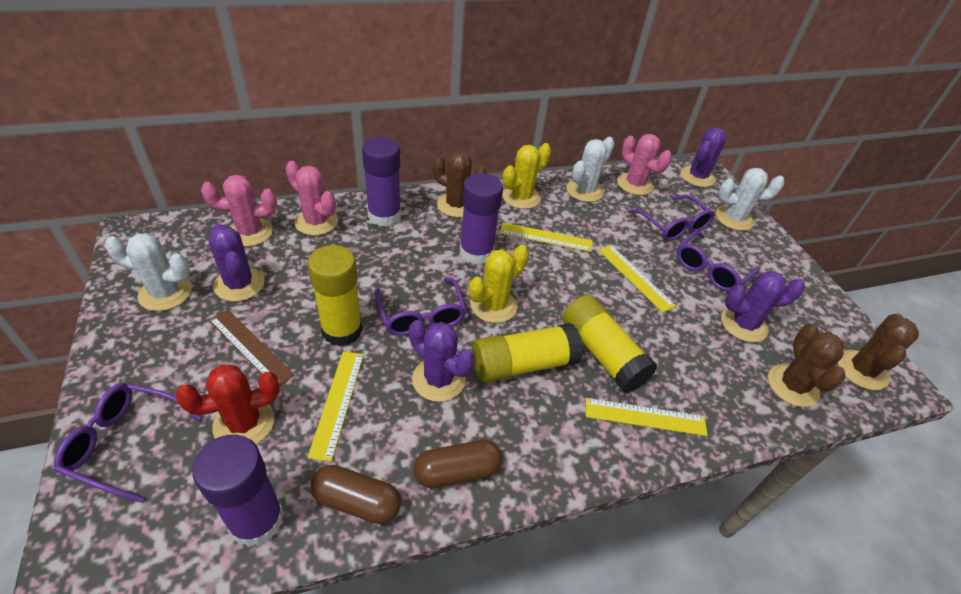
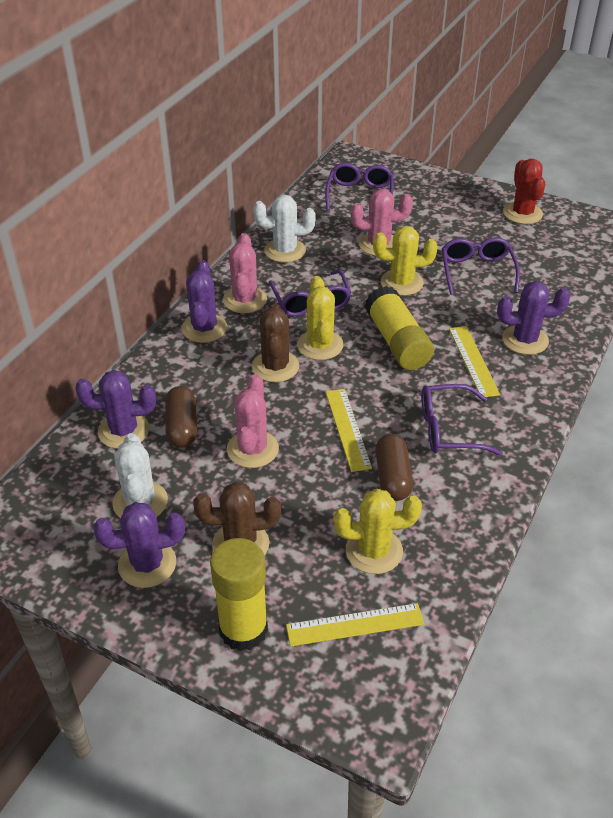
brown cactus: [433,151,487,218] [768,324,845,407] [838,314,919,390] = 3 -> [193,482,281,555] [252,304,299,382] = 2
brown ruler: [209,309,294,386] = 1 -> none = 0
purple glue stick: [192,435,284,547] [362,137,401,227] [460,173,503,265] = 3 -> none = 0
white cactus: [105,233,192,311] [567,137,615,202] [716,168,785,231] = 3 -> [112,433,168,518] [253,195,316,263] = 2
yellow cactus: [469,245,529,323] [502,143,551,209] = 2 -> [297,276,343,360] [334,489,422,574] [373,226,438,296] = 3
yellow glue stick: [308,245,363,346] [472,323,583,382] [563,295,657,393] = 3 -> [210,538,268,651] [365,286,434,370] = 2
yellow ruler: [307,351,364,461] [500,223,593,252] [586,398,708,436] [598,245,676,313] = 4 -> [286,603,424,647] [326,389,372,472] [449,326,500,397] = 3

